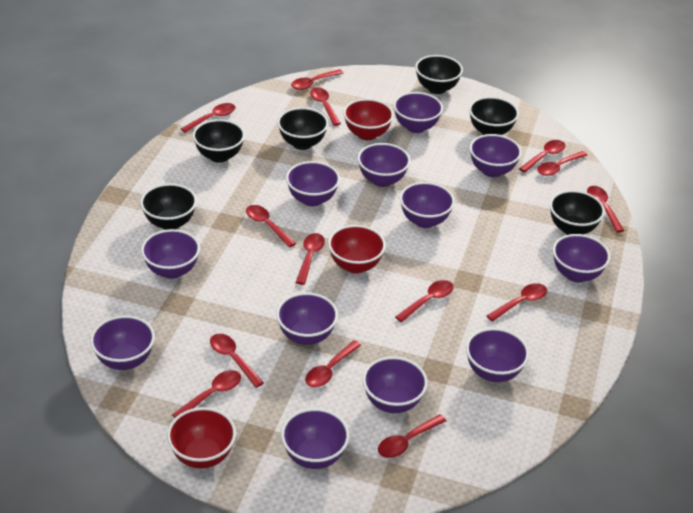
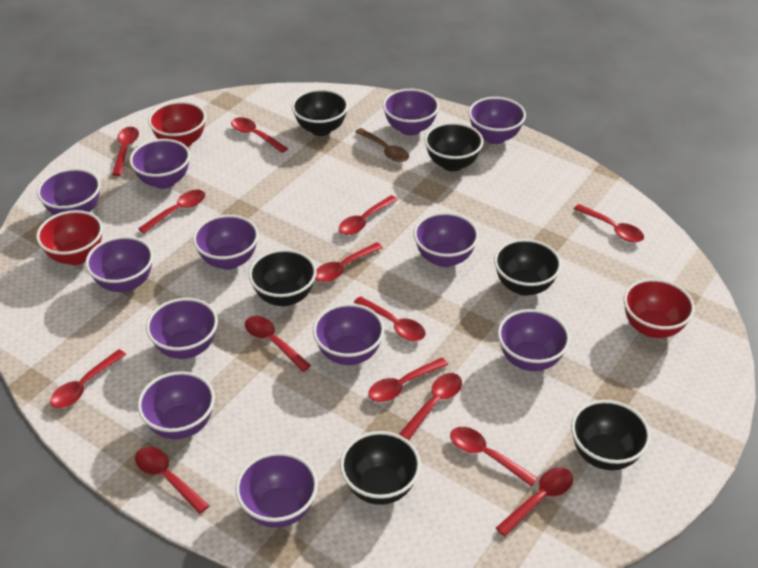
brown spoon: none = 0 -> [355,128,409,162] = 1

